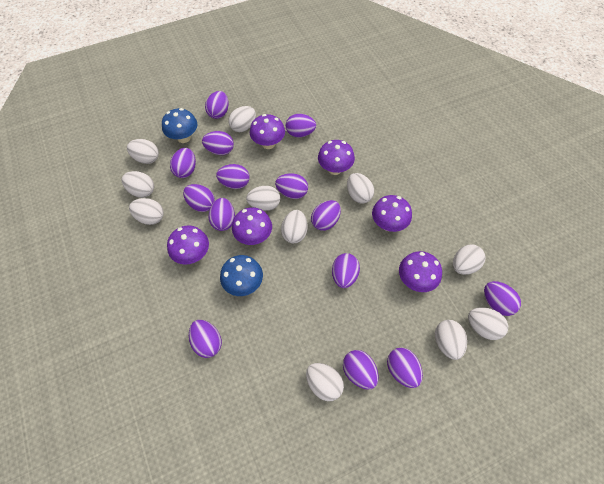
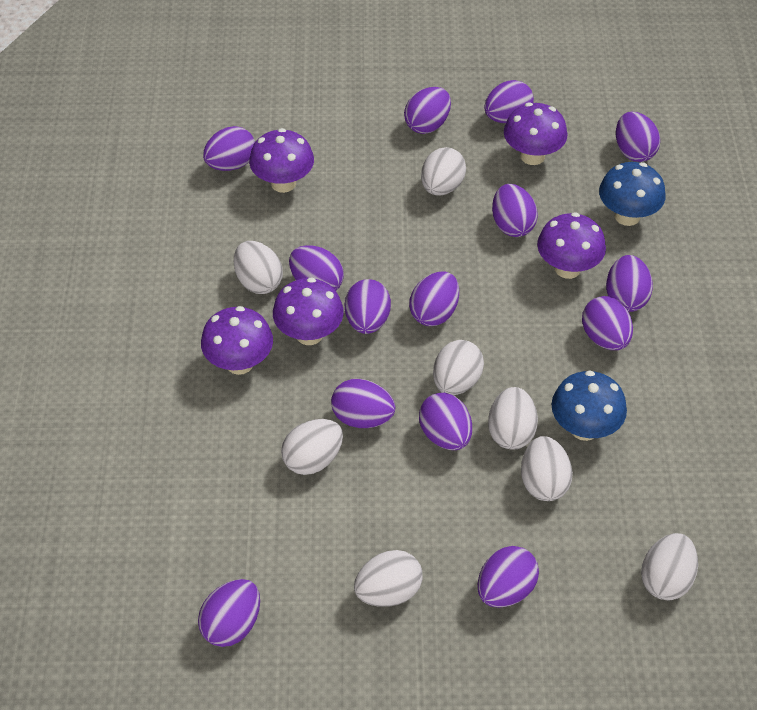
purple mushroom: [167,225,209,265] [232,207,272,245] [250,114,285,149] [318,140,355,175] [372,195,412,232] [399,251,442,292] = 6 -> [201,306,273,375] [249,128,314,193] [273,278,344,345] [504,102,567,165] [537,212,606,279] = 5
white egg: [121,171,154,198] [127,139,159,164] [129,198,164,225] [228,106,256,132] [246,186,280,211] [281,210,308,243] [306,363,344,401] [347,173,374,204] [435,320,467,360] [453,244,486,275] [468,307,508,340] = 11 -> [234,241,283,294] [281,419,343,475] [354,550,423,607] [421,147,466,196] [433,340,484,395] [488,387,538,449] [521,436,573,501] [641,533,698,600] = 8

